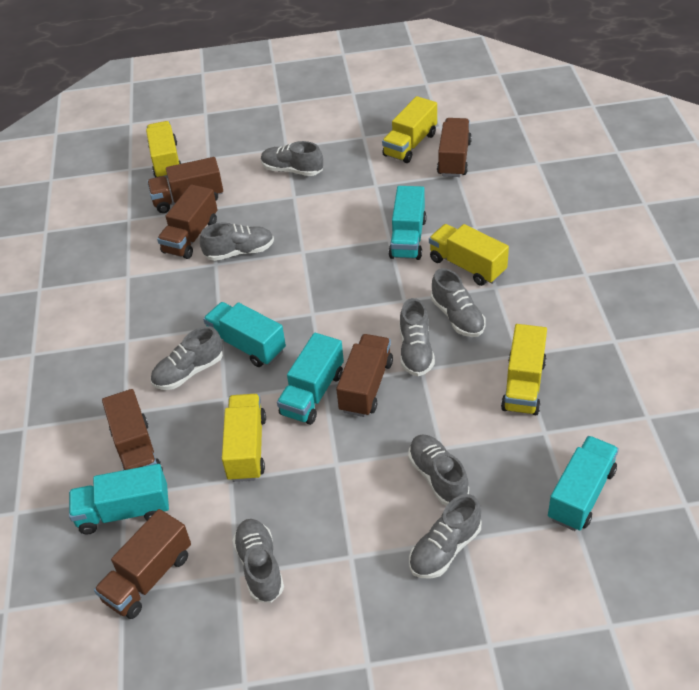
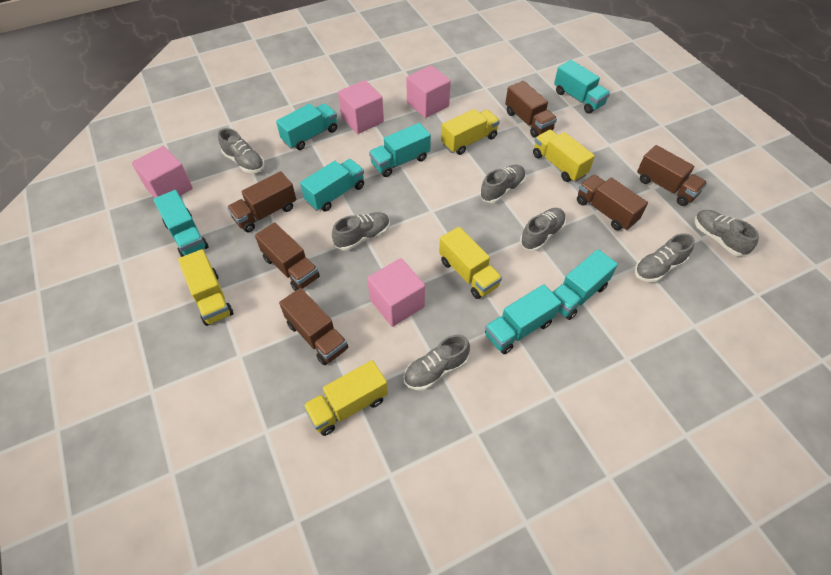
grey shoe: [151,326,223,390] [200,223,274,261] [232,519,284,603] [261,141,323,176] [400,298,435,376] [408,434,469,506] [409,494,482,579] [431,268,486,337] = 8 -> [218,128,264,173] [332,212,390,251] [404,335,470,390] [480,165,526,203] [520,208,566,251] [635,233,695,282] [695,210,759,256] = 7
pink cube: none = 0 -> [132,146,193,198] [338,80,384,134] [367,258,425,327] [406,65,451,118] = 4
turquoise truck: [69,464,169,535] [203,302,286,367] [277,333,344,425] [389,186,426,260] [548,436,619,531] = 5 -> [153,190,208,257] [276,103,337,150] [300,159,364,212] [369,123,431,177] [485,284,561,354] [552,249,618,320] [554,60,610,113] = 7

